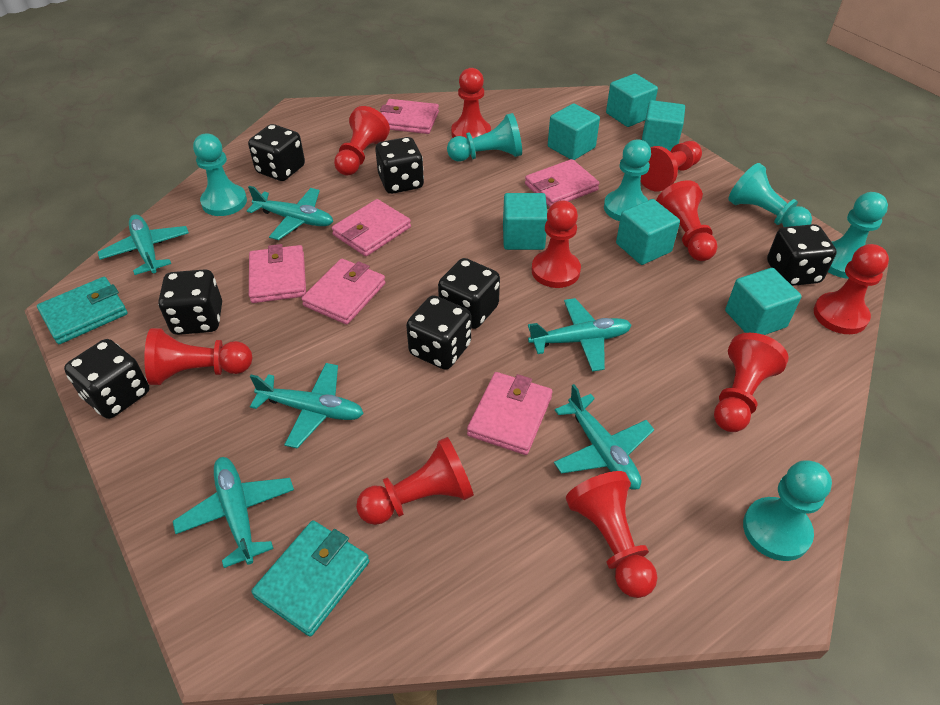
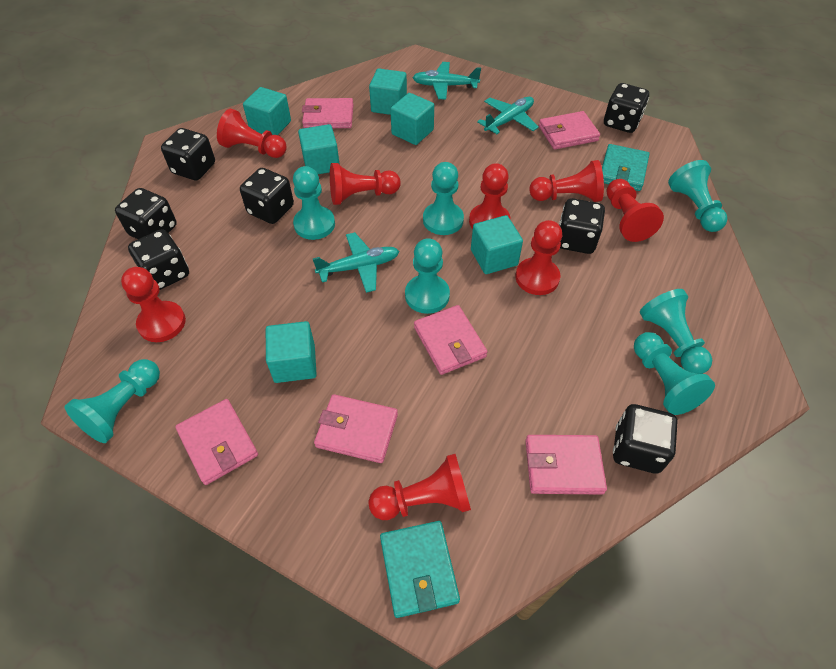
red pawn: [144,328,252,385] [334,106,390,176] [356,437,474,525] [451,68,491,139] [532,200,581,288] [566,471,657,598] [641,141,702,191] [656,180,717,261] [714,333,789,432] [814,244,889,334] = 10 -> [121,267,186,342] [217,109,287,158] [330,163,401,205] [368,454,471,520] [469,163,511,229] [516,220,562,295] [529,160,604,202] [607,179,664,242] = 8
turquoise pawn: [193,134,247,216] [447,113,522,161] [604,140,651,221] [728,163,812,227] [743,460,832,561] [828,192,888,279] = 6 -> [65,359,160,443] [293,166,335,240] [405,238,450,314] [423,162,464,235] [634,332,715,415] [640,289,712,374] [668,160,728,232] = 7
turquoise plane: [98,214,189,275] [173,457,294,568] [247,186,333,240] [250,363,364,448] [528,298,632,372] [554,384,654,490] = 6 -> [313,232,399,293] [413,62,481,100] [477,97,539,134] = 3

